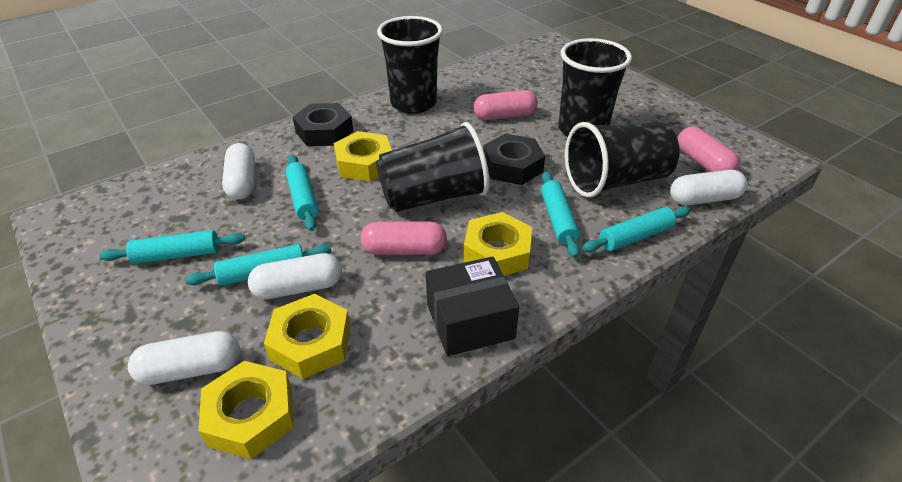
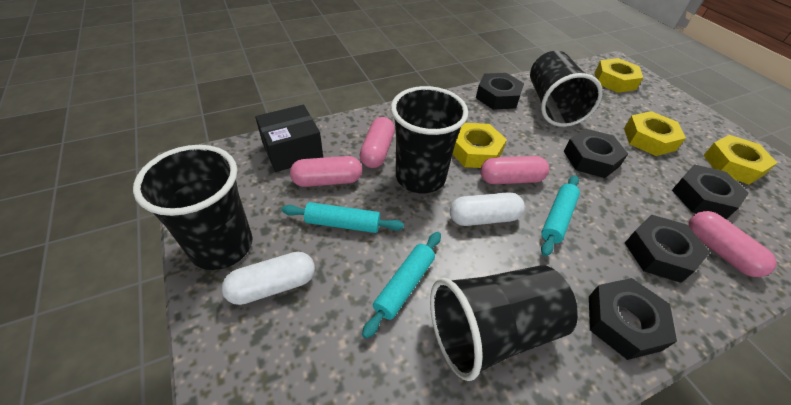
black nut: [293,103,353,146] [483,134,545,185] = 2 -> [476,73,524,110] [564,129,628,178] [589,278,677,360] [625,215,710,283] [672,164,749,219] = 5
pink capsule: [361,222,447,255] [474,90,538,120] [678,127,740,172] = 3 -> [290,156,362,187] [359,117,395,168] [480,156,549,184] [688,211,777,277] = 4
turquoise rolling pin: [99,230,245,264] [185,244,332,286] [286,155,318,231] [541,171,580,258] [582,206,691,253] = 5 -> [281,202,404,233] [362,232,441,339] [541,175,580,257] = 3
white capsule: [128,331,240,385] [222,143,255,199] [248,253,342,299] [670,170,747,206] = 4 -> [222,252,315,305] [450,192,525,226] = 2

